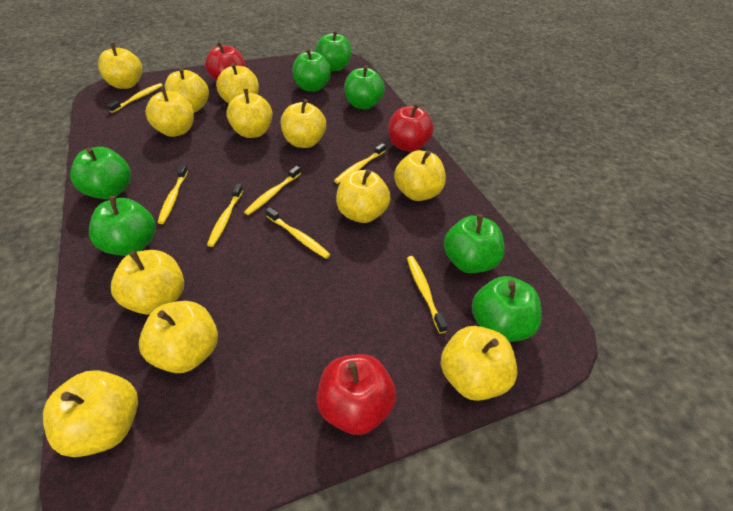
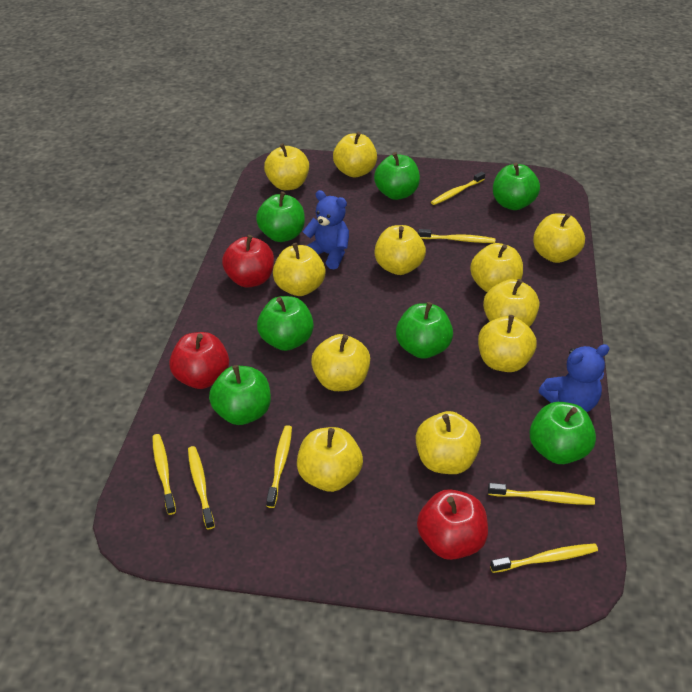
blue teddy bear: none = 0 -> [303,190,349,269] [539,344,610,412] = 2
yellow apple: [43,370,138,457] [98,43,142,89] [111,250,184,315] [139,301,218,373] [145,87,194,137] [165,68,209,113] [216,63,259,104] [226,89,273,138] [281,99,326,148] [336,169,391,223] [394,150,446,201] [441,326,518,401] = 12 -> [264,143,309,190] [273,243,326,296] [297,427,363,492] [311,334,370,391] [333,132,377,177] [374,225,426,275] [416,411,481,474] [470,243,523,292] [478,315,537,372] [483,279,539,327] [533,213,585,263] = 11

